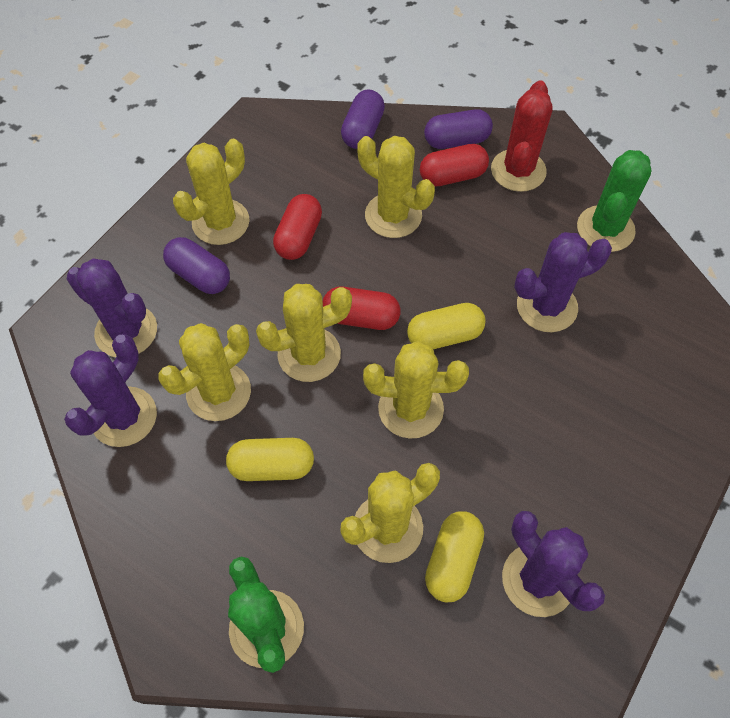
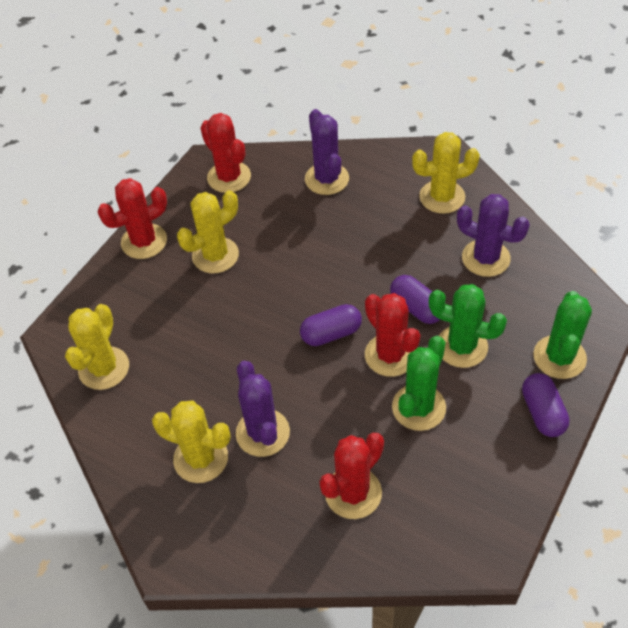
green cactus: [228,557,304,673] [577,150,651,252] = 2 -> [392,336,446,431] [429,284,507,368] [533,291,592,379] = 3
purple cactus: [64,335,157,447] [67,258,157,357] [502,511,605,617] [514,232,612,332] = 4 -> [236,361,290,457] [305,109,349,195] [457,194,530,277] = 3
red cactus: [491,80,553,192] = 1 -> [98,178,167,259] [200,113,251,193] [319,433,384,519] [365,293,420,377] = 4
red capsule: [273,194,322,260] [323,287,400,330] [420,144,489,186] = 3 -> none = 0
yellow cactus: [158,323,251,421] [173,139,250,245] [256,284,352,382] [340,463,440,563] [357,136,435,238] [363,341,469,439] = 6 -> [65,304,129,390] [152,400,231,483] [177,190,239,273] [412,132,480,214] = 4
yellow capsule: [226,438,314,481] [407,303,486,349] [425,511,484,602] = 3 -> none = 0

